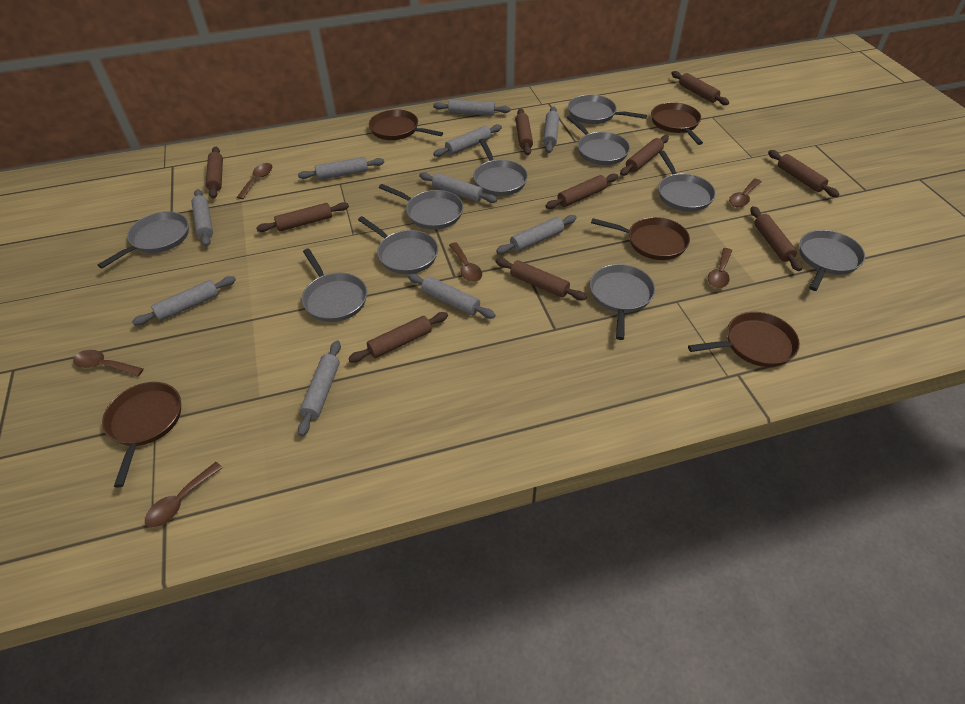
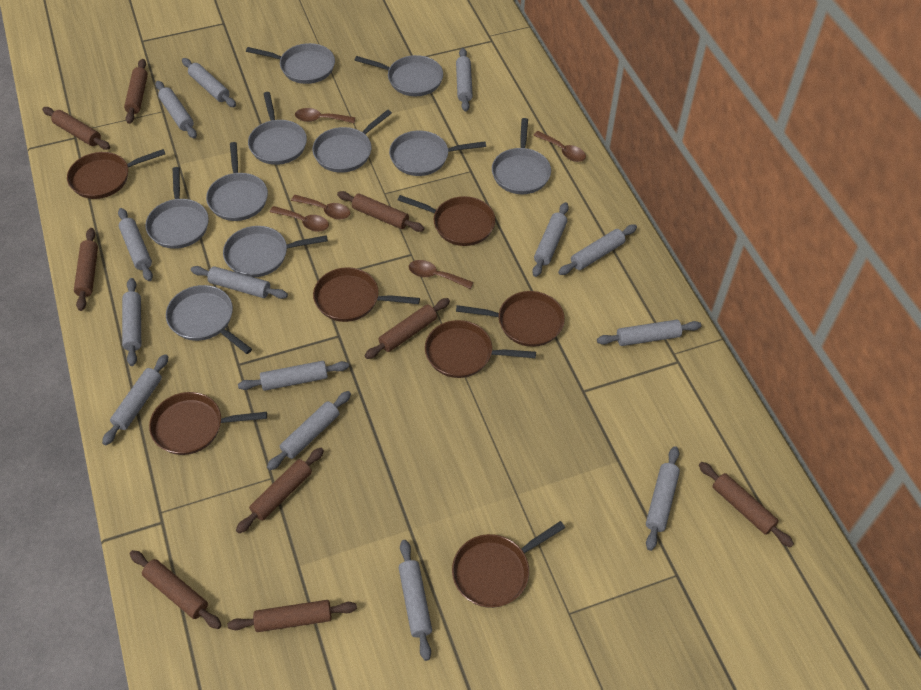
brown pan: [102,382,181,488] [369,109,443,140] [591,217,690,260] [651,102,703,145] [688,312,800,367] = 5 -> [67,149,165,199] [149,392,267,455] [313,267,420,322] [398,195,495,246] [425,320,536,378] [452,521,565,608] [456,291,565,347] = 7
brown rolling pin: [206,147,223,199] [256,202,349,232] [348,312,448,363] [495,258,587,301] [515,108,533,155] [546,174,618,209] [620,135,669,176] [671,71,729,105] [750,206,802,271] [768,150,840,197] = 10 -> [42,107,110,150] [74,228,98,311] [124,59,148,124] [130,550,221,629] [228,600,357,632] [236,448,324,533] [337,191,424,232] [365,298,450,359] [699,462,794,548] = 9
brown spoon: [73,350,144,377] [145,462,223,528] [237,163,272,199] [449,242,482,282] [708,248,732,288] [729,179,762,207] = 6 -> [270,206,329,232] [291,195,350,220] [295,108,355,123] [409,260,474,289] [533,131,586,162] = 5
grey rolling pin: [132,276,236,326] [192,189,213,247] [298,157,384,180] [298,340,341,436] [408,274,496,319] [419,172,497,203] [433,100,511,116] [433,124,502,157] [496,215,576,254] [543,106,559,153] = 10 -> [102,354,168,445] [118,208,153,281] [122,278,141,366] [155,81,197,138] [182,58,236,107] [191,266,288,299] [238,361,349,391] [267,391,351,470] [399,540,432,661] [456,48,473,112] [532,202,569,277] [558,224,637,275] [597,320,701,346] [646,446,680,551] = 14

